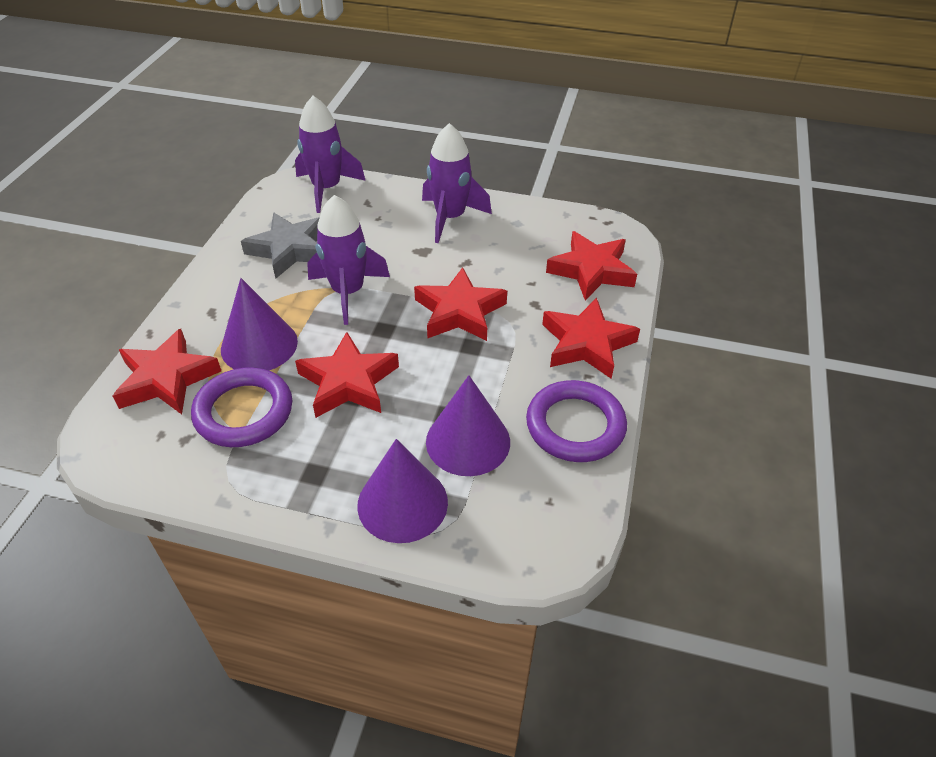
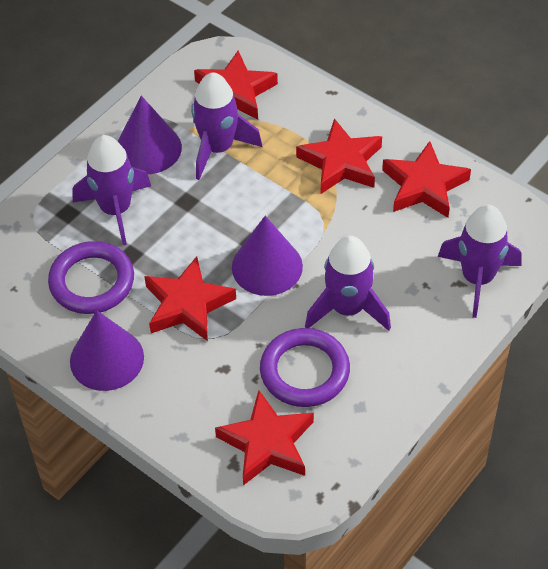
grey star: [241,213,320,279] = 1 -> none = 0
purple rocket: [295,96,366,213] [307,195,390,325] [422,123,492,243] = 3 -> [72,135,151,245] [191,72,262,180] [305,236,391,331] [438,205,521,318] = 4

